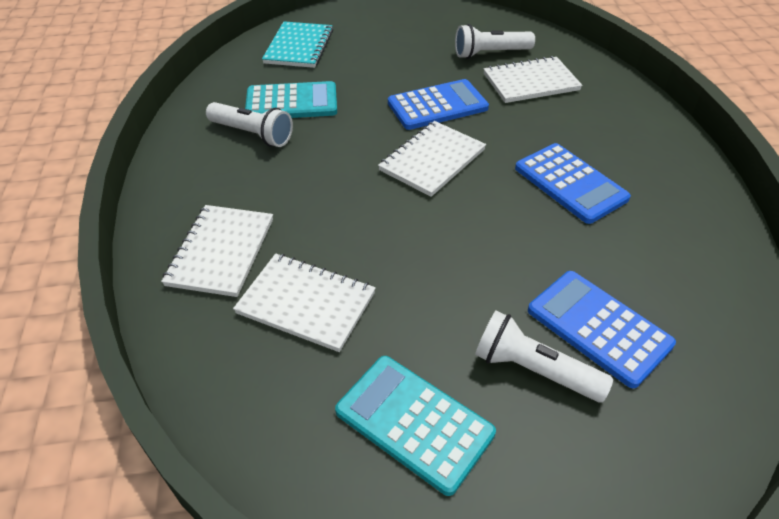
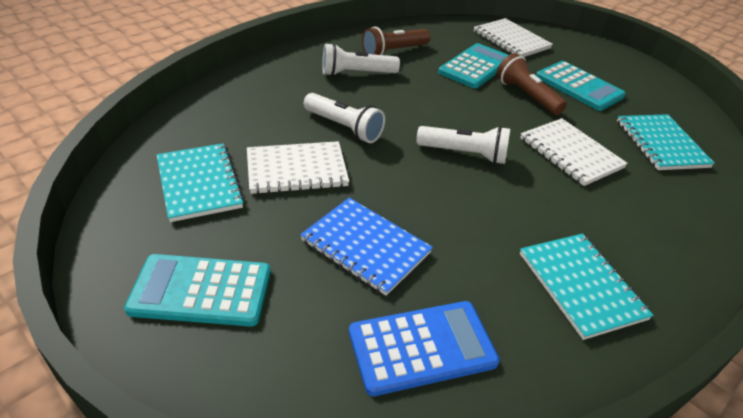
blue calculator: [388,79,489,130] [515,143,631,224] [528,271,676,388] = 3 -> [349,301,500,396] = 1
blue notebook: none = 0 -> [300,198,433,296] = 1
brown flashlight: none = 0 -> [362,27,430,55] [497,53,567,115] = 2
turquoise calculator: [245,81,337,118] [335,356,496,496] = 2 -> [124,254,271,327] [438,43,508,88] [536,61,626,111] = 3
turquoise notebook: [262,21,333,68] = 1 -> [157,143,245,222] [520,234,654,340] [617,114,715,170] = 3
white notebook: [161,205,273,297] [233,253,376,352] [378,121,486,197] [484,56,583,103] = 4 -> [247,141,349,194] [474,18,553,57] [520,118,628,186] = 3

